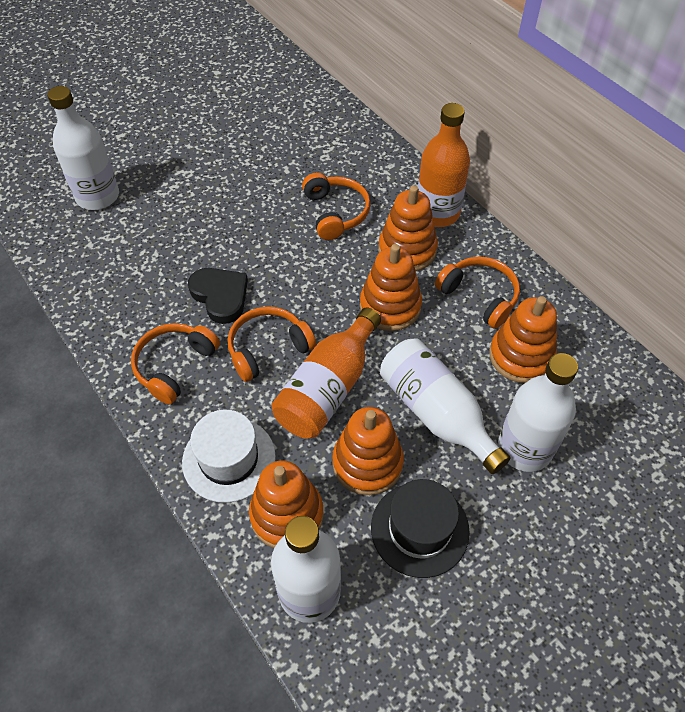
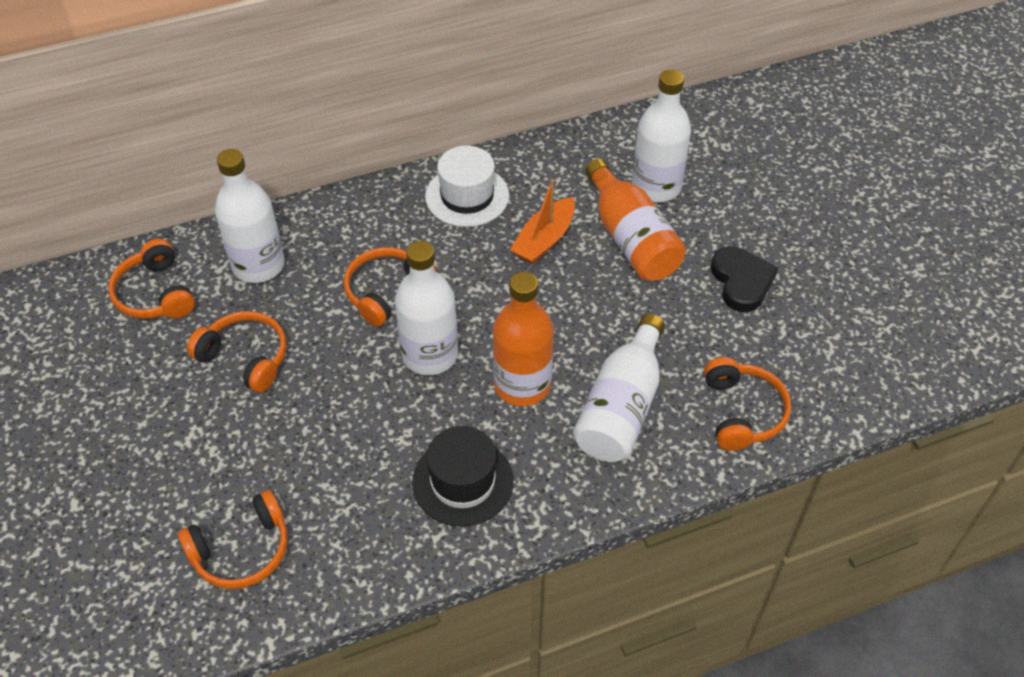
orange boat: none = 0 -> [510,179,575,264] = 1
orange headphones: [131,323,220,404] [228,306,316,382] [302,172,371,240] [435,257,520,329] = 4 -> [108,239,195,319] [178,490,288,589] [187,311,286,393] [343,247,436,327] [704,357,791,451] = 5
orange stacking toy: [249,460,324,548] [332,407,404,495] [360,244,422,331] [379,185,438,271] [489,296,557,383] = 5 -> none = 0

